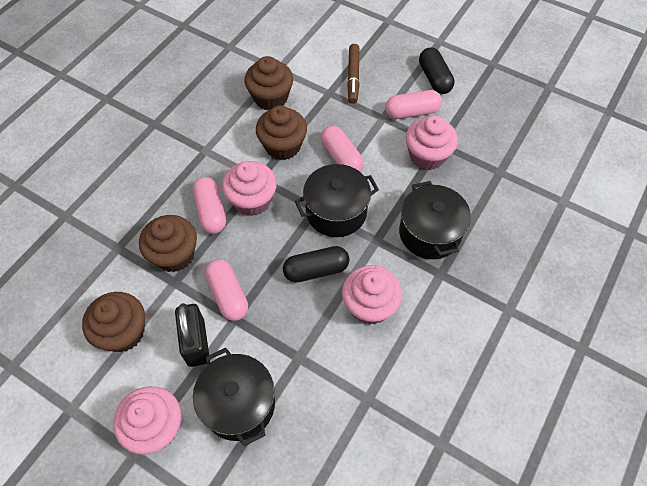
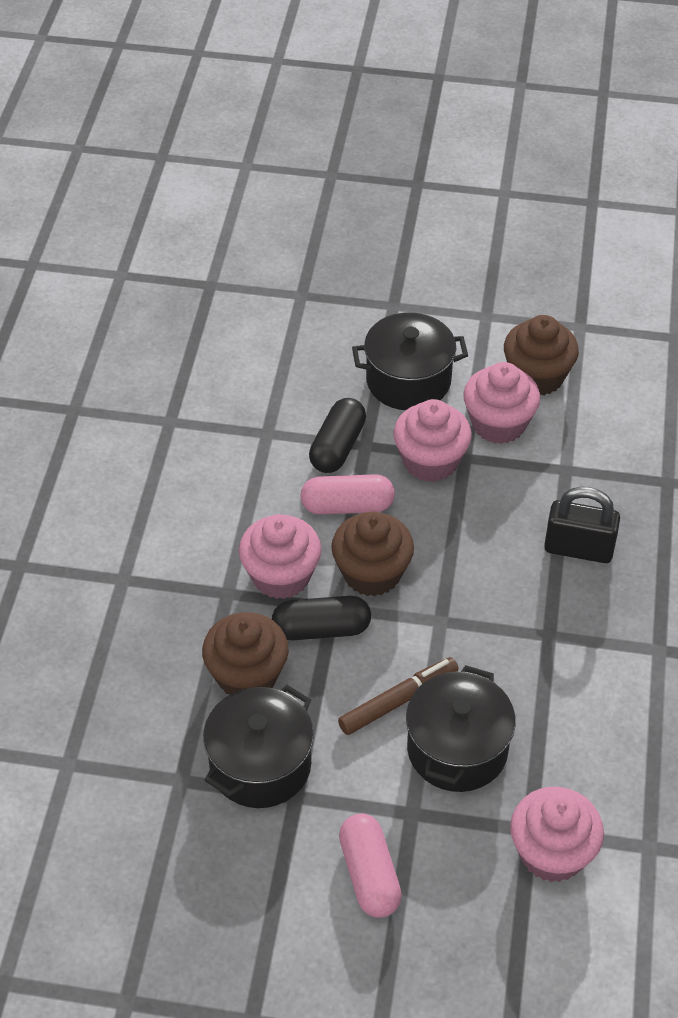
brown cupcake: [82,292,145,352] [139,215,197,272] [245,56,293,110] [256,106,307,160] = 4 -> [202,612,289,694] [331,512,414,597] [504,315,579,395] = 3
pink capsule: [193,177,226,234] [205,259,248,321] [321,126,364,171] [385,90,442,119] = 4 -> [300,474,395,515] [339,814,402,918] = 2

